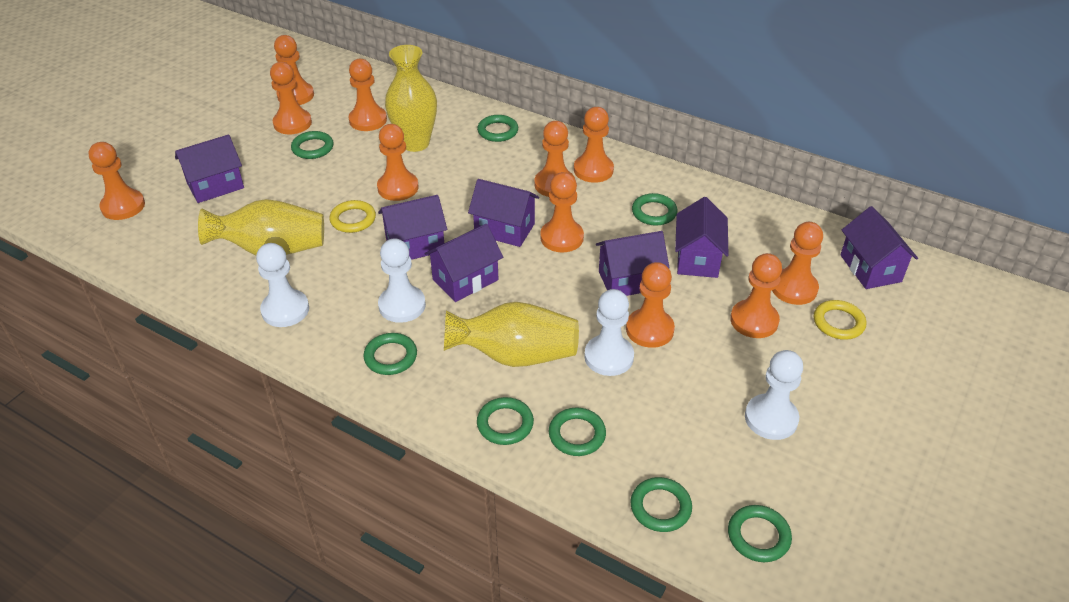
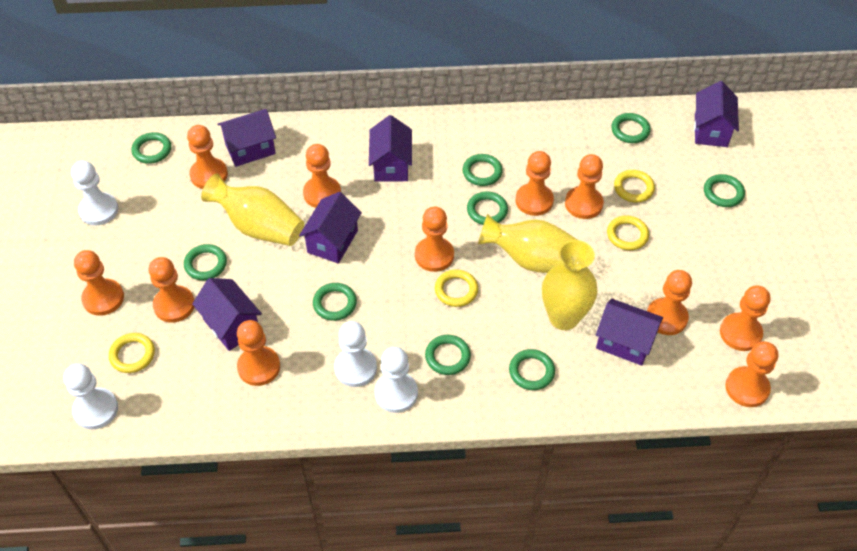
green ring: [291,131,334,159] [363,333,417,375] [477,115,518,142] [477,397,534,445] [549,407,606,456] [631,477,692,532] [632,193,677,226] [728,505,792,562] = 8 -> [132,132,171,164] [184,244,227,280] [313,283,357,321] [425,335,471,375] [462,154,503,186] [467,191,508,225] [509,349,555,390] [611,113,650,143] [704,174,745,207] = 9
purple house: [175,135,244,203] [378,195,447,260] [424,224,503,302] [468,179,539,247] [596,231,669,296] [675,197,729,278] [840,206,918,289] = 7 -> [192,278,262,351] [218,109,276,167] [299,192,362,264] [369,115,412,182] [596,299,663,366] [694,81,739,147] = 6
yellow ring: [329,200,376,233] [814,300,866,340] = 2 -> [109,333,155,373] [435,270,478,307] [607,215,649,250] [614,170,655,203] = 4

